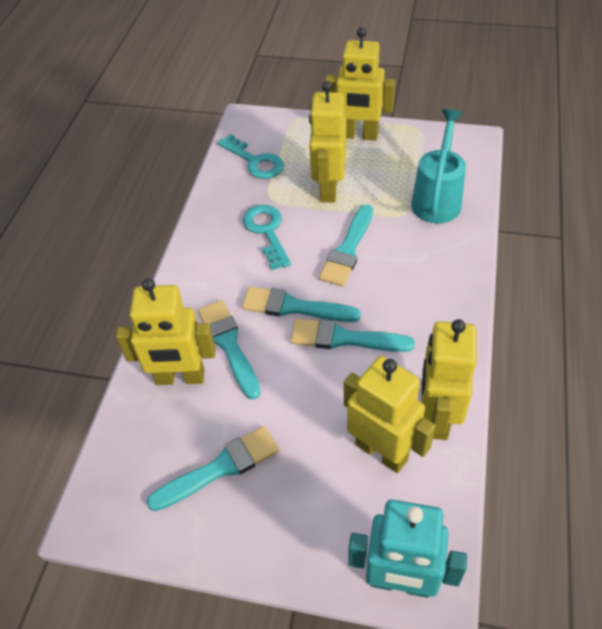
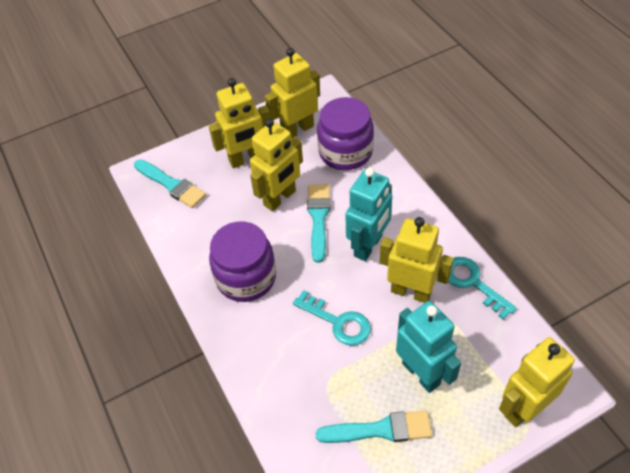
purple jar: none = 0 -> [209,222,276,302] [317,97,374,170] = 2
turquoise brush: [147,426,279,511] [198,300,261,399] [242,286,361,322] [291,319,415,352] [319,204,373,287] = 5 -> [134,159,206,208] [307,184,330,263] [316,411,432,443] = 3
turquoise robot: [348,499,467,598] = 1 -> [345,168,392,261] [396,301,461,393] = 2
turquoise watering can: [411,109,466,223] = 1 -> none = 0

